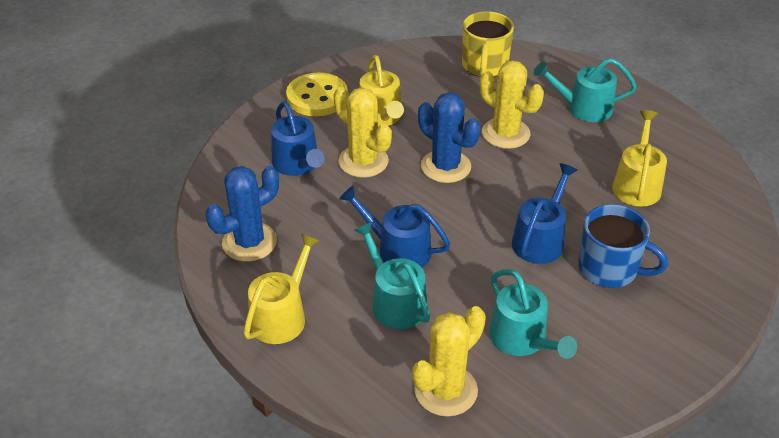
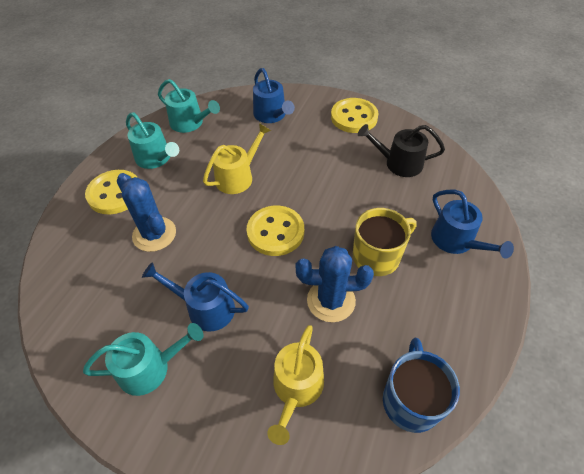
black watering can: none = 0 -> [358,124,445,177] = 1
yellow button: [286,73,348,116] = 1 -> [85,170,138,215] [247,205,304,256] [331,98,379,133] = 3
yellow cactus: [333,87,392,178] [412,306,486,417] [480,60,544,149] = 3 -> none = 0
yellow watering can: [244,233,320,344] [359,55,404,127] [612,110,667,207] = 3 -> [203,123,271,194] [267,325,324,445] = 2

